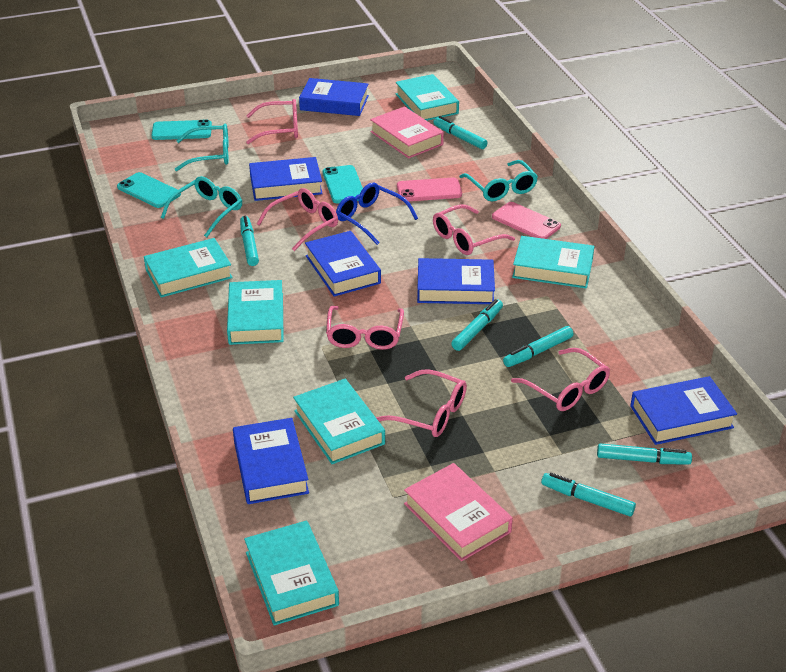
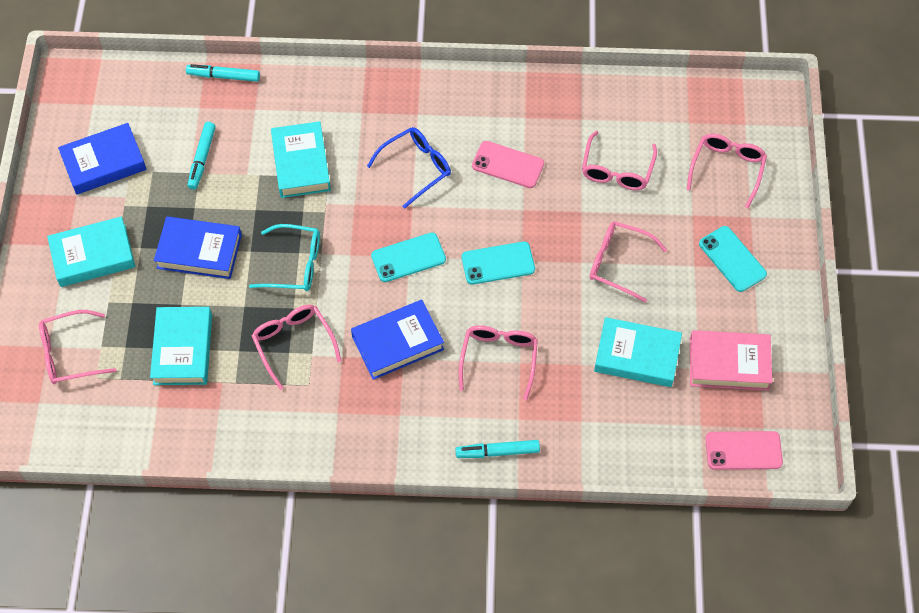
blue book: [233,418,309,504] [249,157,323,201] [299,78,369,116] [305,231,381,296] [417,258,495,304] [630,376,737,445] = 6 -> [58,123,146,195] [154,216,242,279] [351,300,444,380] = 3
pink book: [370,106,444,158] [404,463,513,561] = 2 -> [690,330,772,390] = 1
turquoise book: [144,238,233,298] [227,280,284,345] [244,521,339,626] [293,379,385,464] [396,74,459,121] [512,236,594,289] = 6 -> [47,216,135,287] [150,307,212,385] [271,121,331,198] [594,317,682,387] = 4
turquoise glasses: [161,176,242,237] [175,124,229,171] [460,160,538,201] = 3 -> [249,224,320,291] = 1
turquoise marker: [240,216,259,266] [433,116,487,149] [451,299,503,351] [503,326,574,367] [541,473,636,516] [597,443,692,465] = 6 -> [186,64,260,82] [187,122,216,190] [455,440,540,458] = 3

